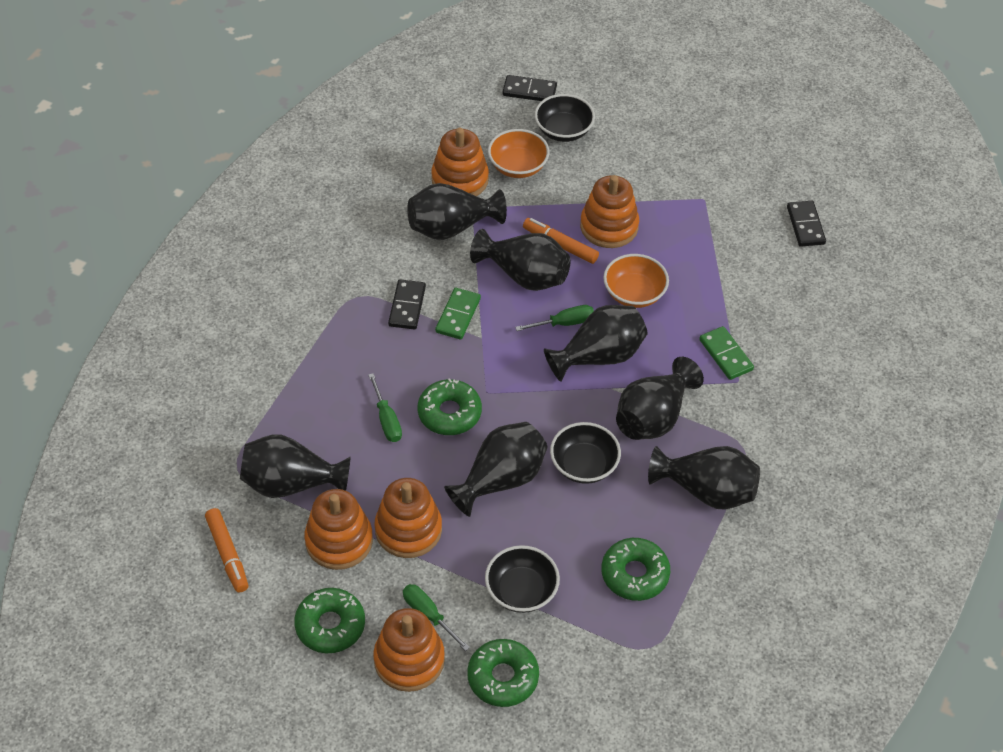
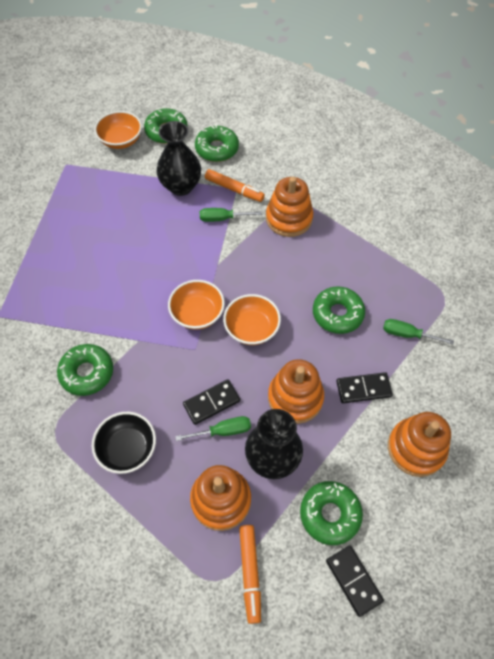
black bowl: [485,545,560,613] [535,94,595,142] [550,422,621,484] = 3 -> [92,412,156,474] = 1
black vase: [240,434,350,498] [407,183,507,240] [444,422,547,517] [470,229,570,291] [544,305,648,382] [616,357,704,440] [648,446,760,510] = 7 -> [157,121,201,196] [245,409,303,479] = 2
green domino: [435,288,481,340] [699,326,754,380] = 2 -> none = 0
green donut: [294,588,365,653] [417,378,482,435] [467,639,539,707] [601,538,670,601] = 4 -> [57,344,113,396] [144,108,188,144] [195,125,239,162] [300,481,363,545] [313,286,365,334] = 5
orange bowl: [488,129,549,178] [603,254,669,308] = 2 -> [94,111,142,149] [168,280,225,330] [223,294,281,345] = 3
orange stacking toy: [304,489,373,570] [373,608,445,692] [374,478,442,558] [431,128,489,196] [580,175,639,248] = 5 -> [190,465,251,531] [266,177,313,237] [268,359,324,424] [388,412,451,477] = 4

